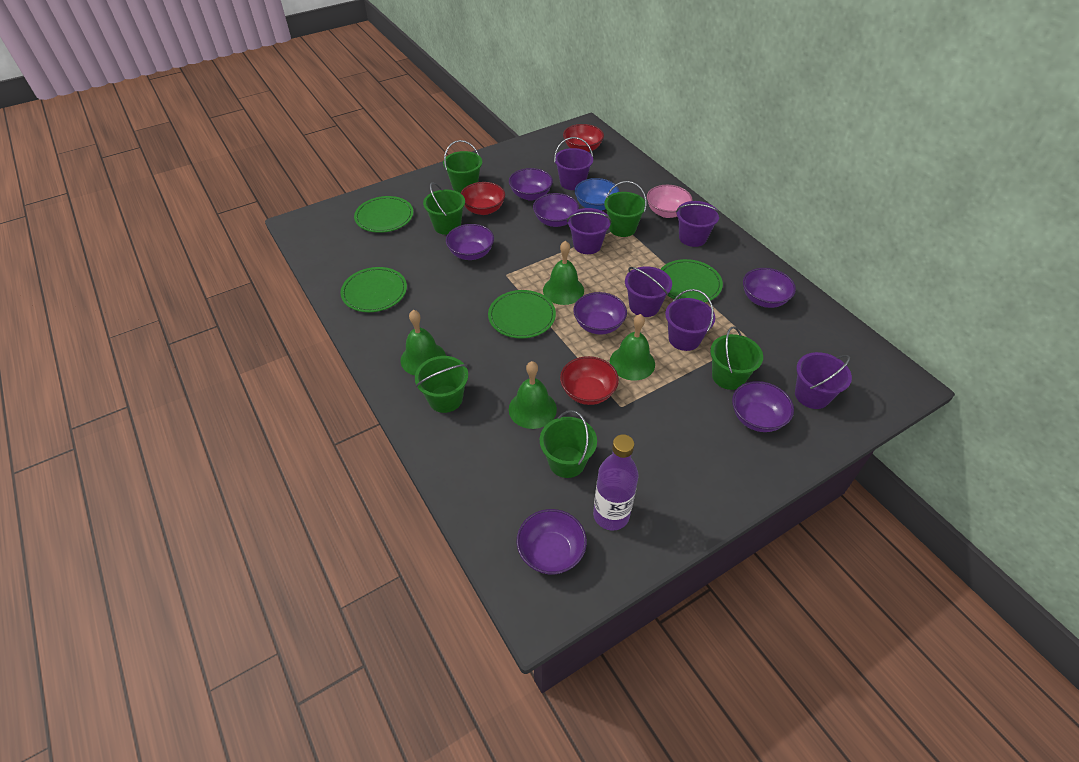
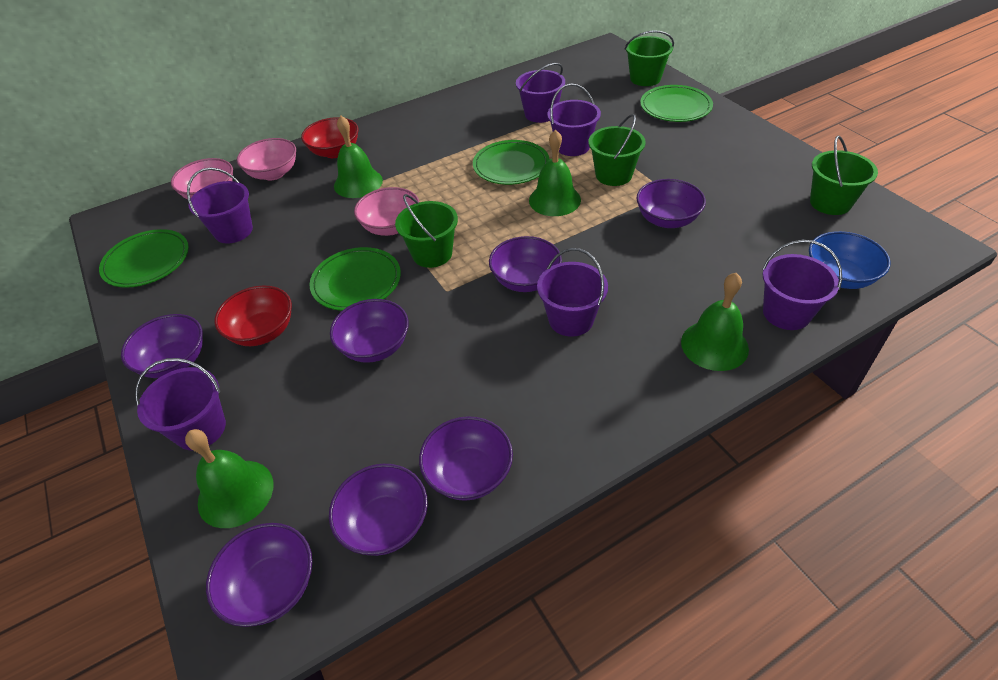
green bucket: [415,356,468,413] [423,182,465,235] [443,140,482,193] [540,410,597,478] [604,181,647,237] [710,327,763,390] = 6 -> [395,194,458,268] [589,114,646,186] [625,30,674,86] [810,136,878,215] = 4
pink bowl: [647,185,693,218] = 1 -> [171,158,233,199] [237,138,296,181] [354,187,419,236] = 3
purple bottle: [593,434,639,531] = 1 -> none = 0
red bowl: [461,182,505,215] [560,356,619,405] [563,124,604,152] = 3 -> [214,286,292,346] [301,117,359,158] = 2

